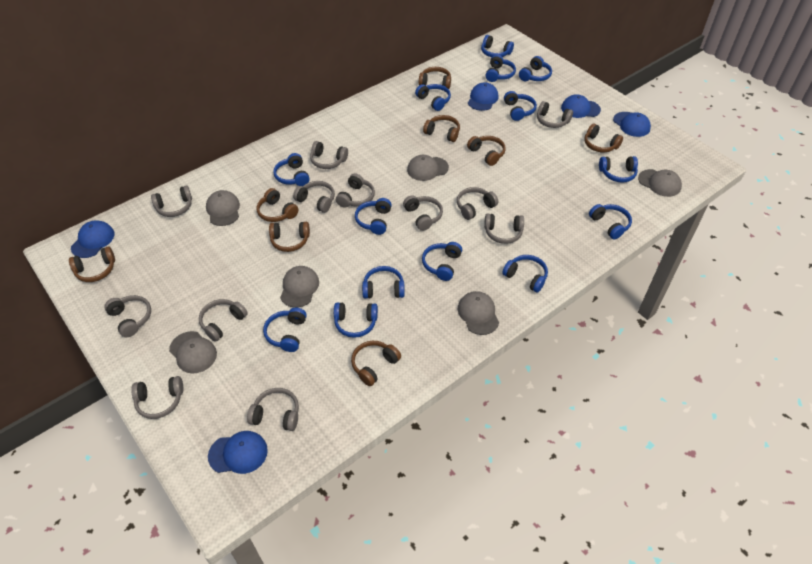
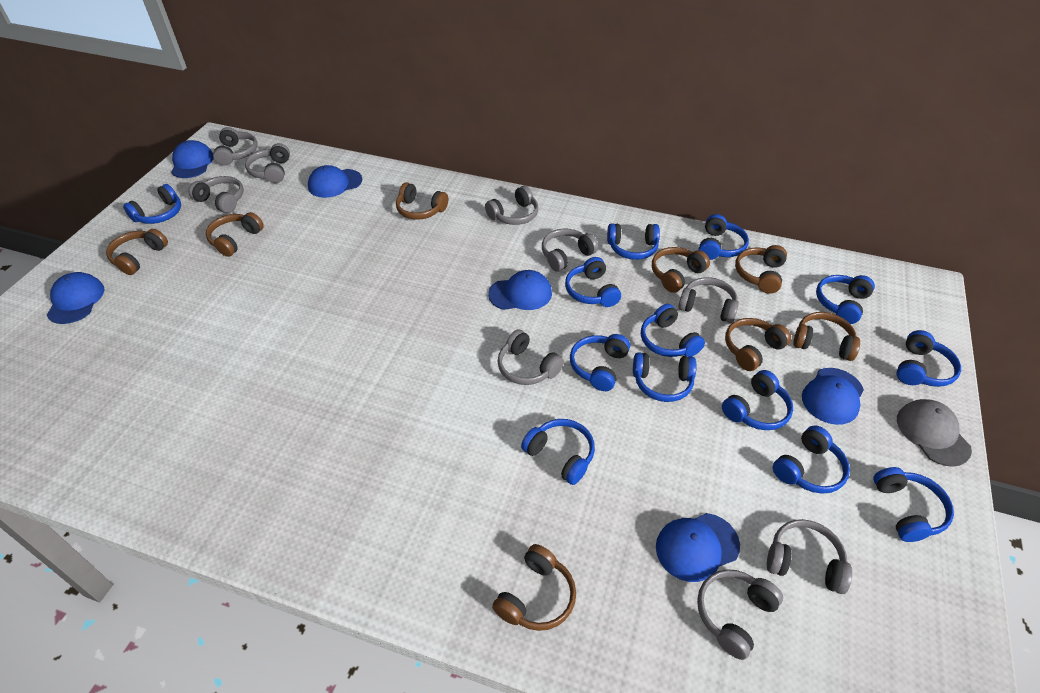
blue cap: [71,220,114,258] [208,431,268,474] [468,82,499,111] [561,94,601,118] [613,112,651,137] = 5 -> [47,272,105,324] [171,140,214,178] [308,165,362,198] [488,270,552,310] [656,513,740,582] [802,368,864,425] = 6
blue headphones: [263,308,307,352] [273,153,310,186] [334,302,378,338] [355,198,392,235] [362,266,405,298] [415,84,451,111] [422,242,462,281] [481,35,514,57] [486,55,516,82] [502,255,548,293] [504,91,537,121] [519,56,552,81] [589,204,632,239] [599,156,638,183] = 14 -> [123,184,181,224] [521,419,595,485] [565,257,621,307] [570,334,630,391] [607,223,660,260] [633,353,696,402] [641,304,705,357] [699,214,749,260] [722,370,793,430] [773,426,850,494] [816,275,875,324] [874,467,954,542] [897,330,961,387] = 13
grey cap: [169,331,217,373] [206,190,240,226] [280,266,319,308] [407,155,449,181] [458,291,499,335] [638,169,682,197] = 6 -> [897,399,972,467] = 1
grey headphones: [104,295,151,337] [131,376,183,419] [151,186,192,217] [199,299,248,342] [247,388,299,431] [293,181,335,213] [310,141,348,169] [336,173,375,208] [403,195,443,231] [457,187,498,220] [484,213,524,244] [537,101,573,128] = 12 -> [188,176,244,213] [213,127,258,166] [245,143,290,183] [485,186,538,225] [497,329,564,385] [542,229,599,272] [678,277,739,323] [697,569,783,660] [767,519,852,594] = 9

